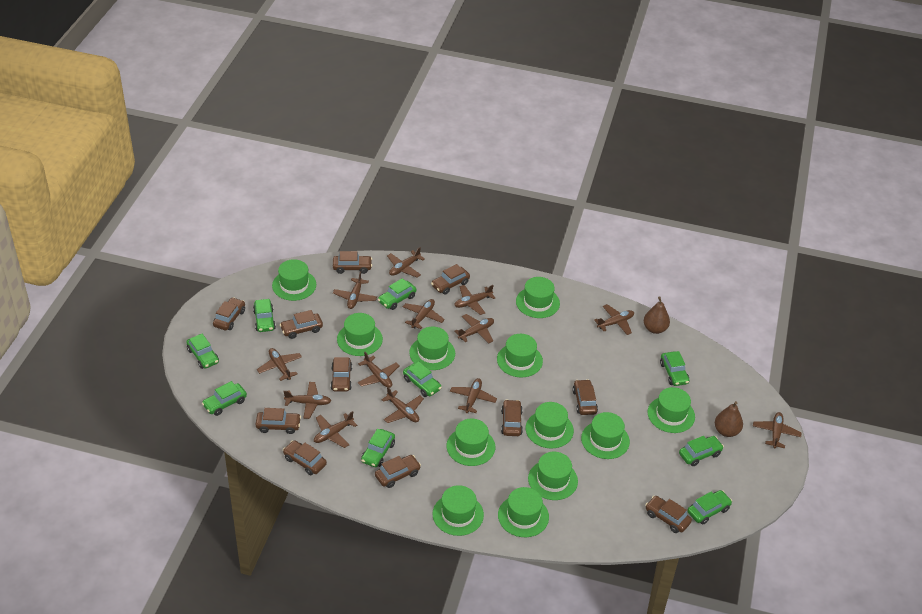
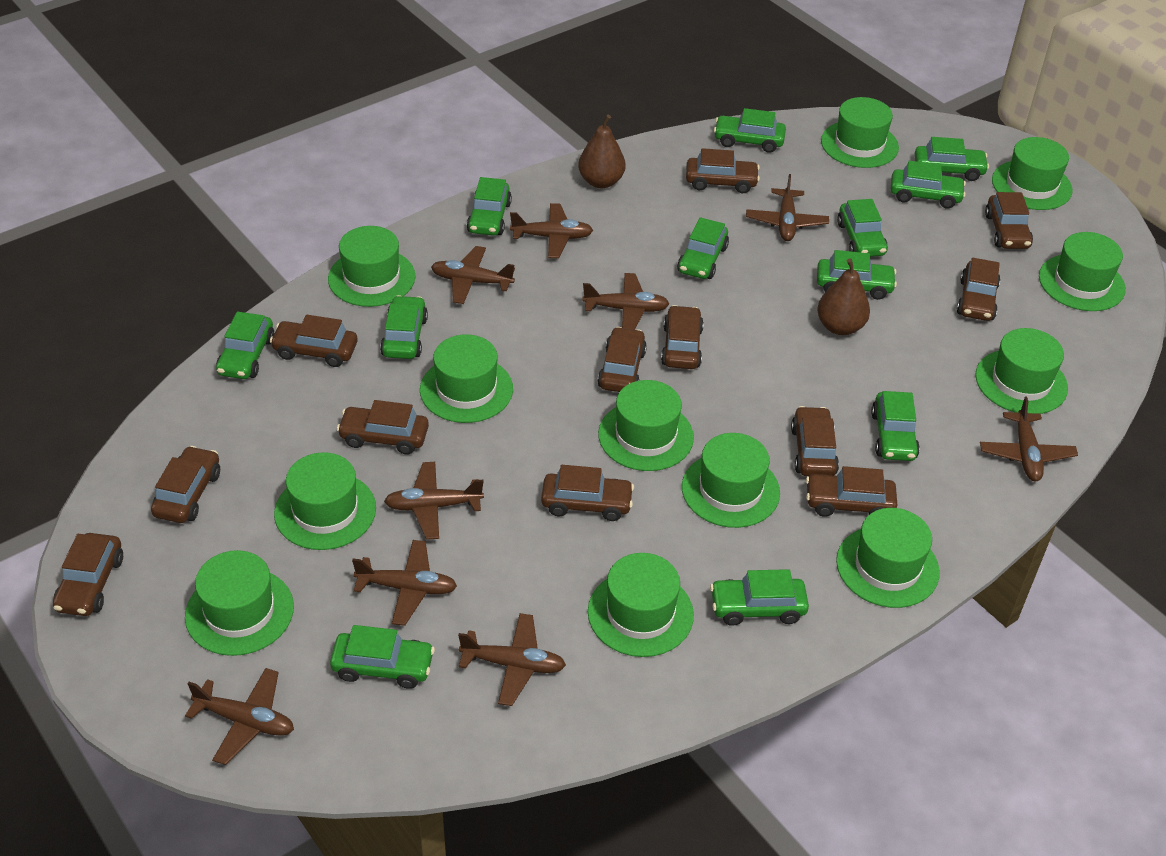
brown car: [213,297,245,330] [255,408,301,434] [280,310,323,339] [283,440,327,475] [331,357,352,392] [333,251,372,274] [375,455,421,488] [431,264,470,295] [501,399,523,436] [572,379,598,415] [645,496,692,533] = 11 -> [53,533,123,616] [151,446,220,523] [270,315,357,367] [337,400,429,455] [541,465,634,521] [597,327,647,392] [661,305,704,369] [686,148,760,193] [791,406,839,476] [806,466,897,517] [957,258,1000,321] [985,192,1033,249] = 12
brown plane: [257,348,302,381] [283,382,331,419] [314,411,357,448] [333,272,377,309] [358,352,399,388] [381,387,424,423] [387,247,425,278] [403,299,445,329] [450,378,497,413] [454,285,495,315] [454,314,494,343] [594,304,634,335] [753,412,802,448] = 13 -> [185,668,294,765] [352,540,457,626] [384,462,484,540] [431,246,515,304] [458,613,566,706] [510,203,593,258] [582,273,669,330] [746,174,829,241] [980,397,1078,481] = 9
green car: [186,334,219,369] [202,381,247,416] [253,299,276,332] [361,429,395,467] [378,278,416,310] [403,362,442,397] [660,351,689,386] [679,436,724,466] [687,490,732,525] = 9 -> [216,312,274,379] [330,625,435,689] [380,295,428,359] [467,177,512,236] [677,217,729,279] [710,569,809,626] [714,108,786,153] [817,250,897,300] [837,199,888,257] [871,391,920,461] [891,161,966,209] [915,137,989,181] = 12

